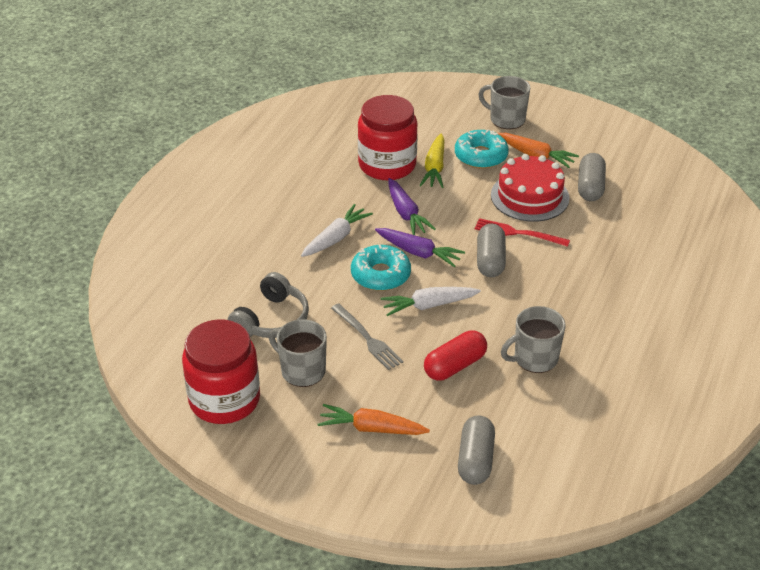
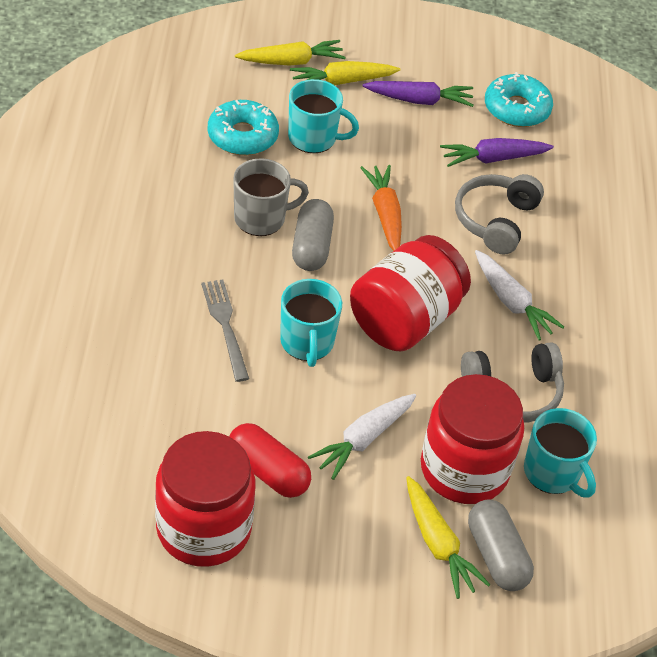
grey capsule: [458,415,495,485] [477,224,506,277] [578,153,606,201] = 3 -> [292,199,334,271] [468,499,534,591] = 2
grey headphones: [228,272,309,338] = 1 -> [455,174,544,255] [461,342,564,422] = 2
grey mug: [269,319,327,387] [478,76,530,129] [501,306,566,373] = 3 -> [233,158,309,236] = 1
orange carrot: [317,404,430,435] [498,133,579,168] = 2 -> [360,165,402,251] = 1
red cake: [491,154,570,222] = 1 -> none = 0
red fork: [475,218,570,247] = 1 -> none = 0
red jar: [182,319,260,424] [358,95,418,180] = 2 -> [155,431,255,567] [350,235,471,351] [421,374,524,504] = 3
turquoise mug: none = 0 -> [280,279,342,367] [288,79,359,153] [524,408,597,498] = 3
yellow carrot: [420,134,445,188] = 1 -> [235,40,346,66] [290,61,400,85] [406,476,490,599] = 3

